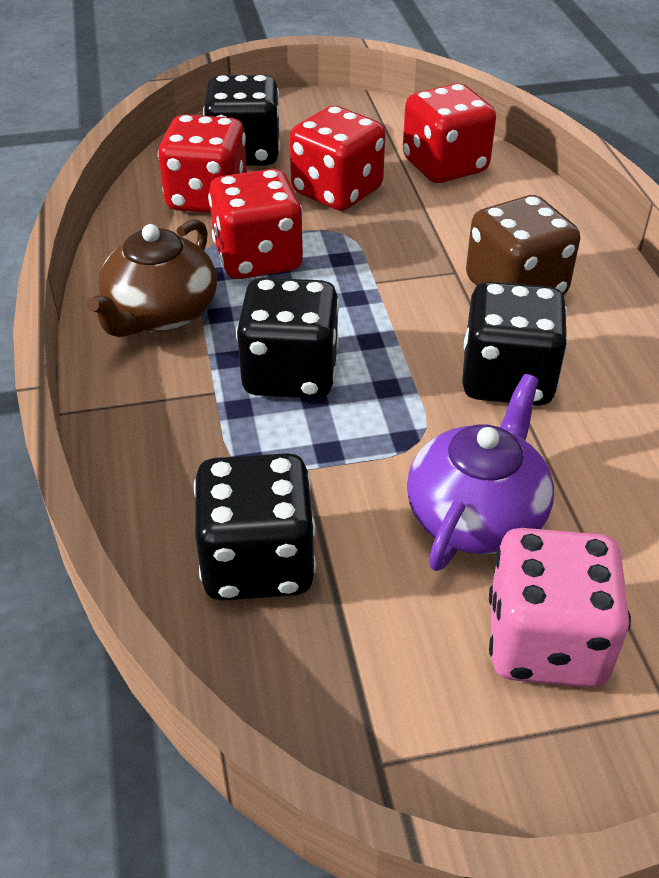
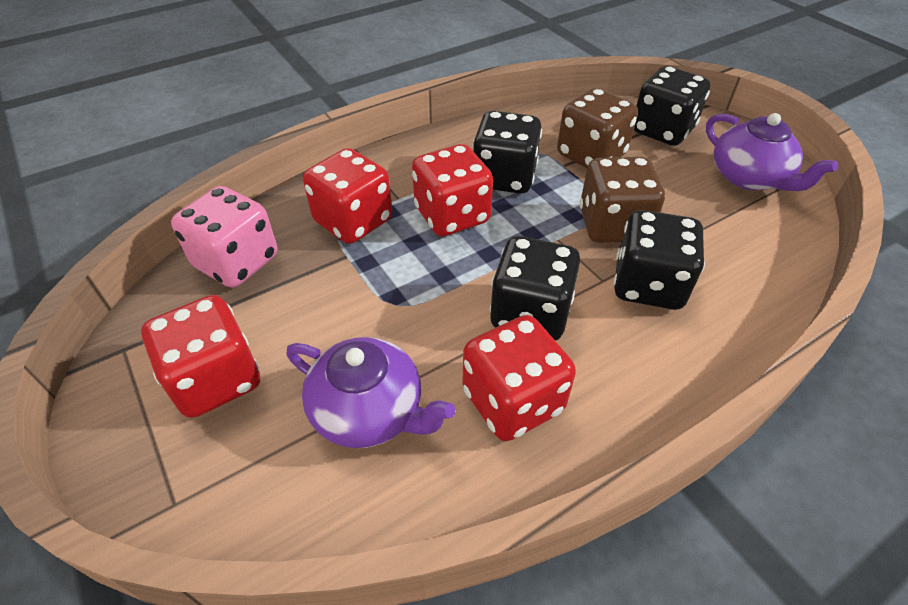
brown dice: [466,195,580,295] = 1 -> [557,88,638,168] [579,157,665,243] = 2
brown teapot: [87,219,217,337] = 1 -> none = 0
purple teapot: [407,374,554,571] = 1 -> [286,337,455,448] [706,113,838,191] = 2

